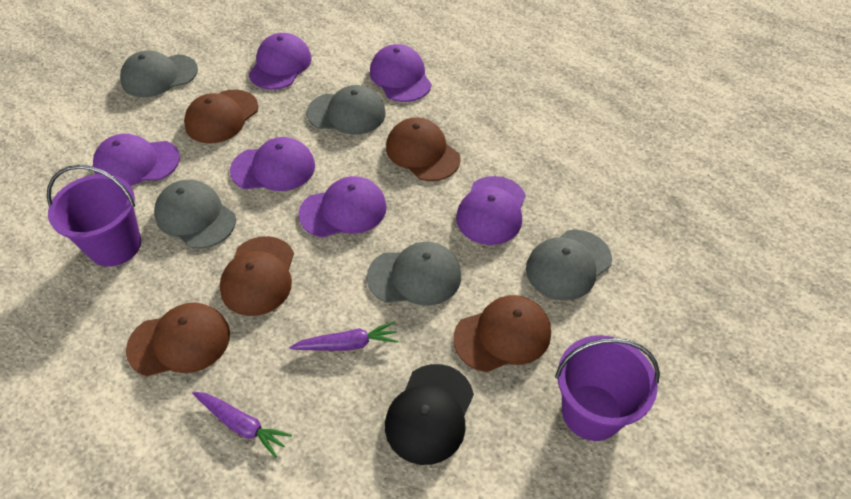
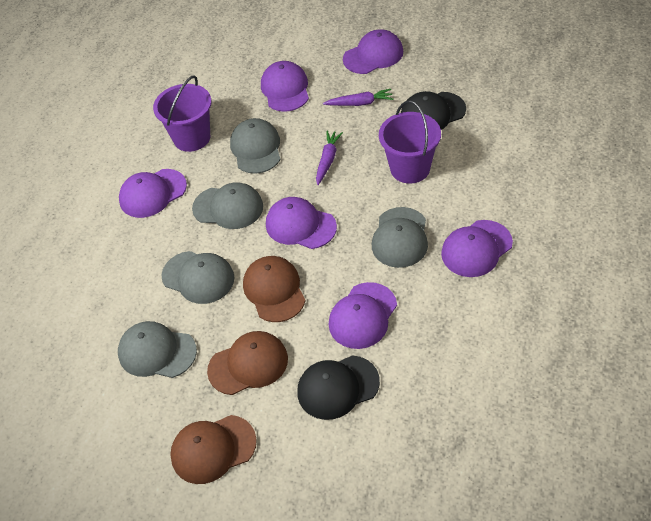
black cap: [385,364,474,465] = 1 -> [297,355,380,420] [401,91,466,130] = 2
brown cap: [126,303,230,376] [184,89,259,144] [220,236,294,316] [386,117,461,181] [453,295,551,372] = 5 -> [170,415,257,484] [207,331,288,395] [243,256,306,322] = 3

